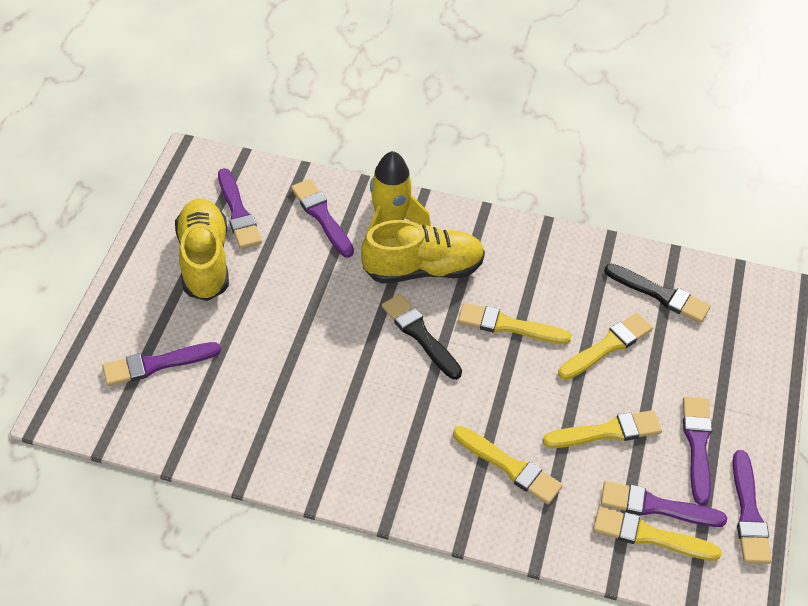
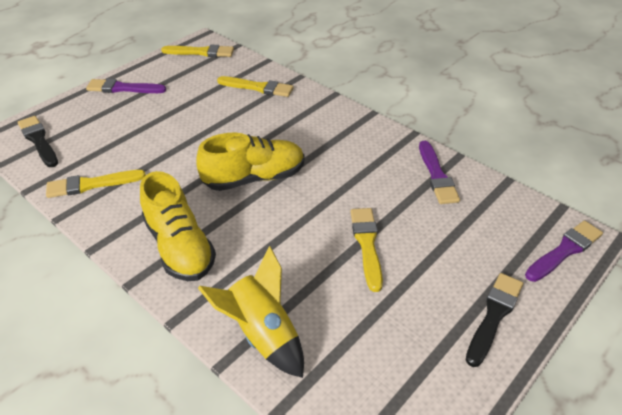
purple brush: [102,342,221,386] [218,168,262,249] [291,179,354,258] [601,481,727,527] [683,397,712,505] [733,450,772,564] = 6 -> [86,79,166,93] [419,141,460,204] [525,220,603,282] = 3
yellow brush: [453,426,563,504] [458,303,571,344] [542,410,662,448] [558,313,653,380] [593,507,722,561] = 5 -> [46,170,146,198] [161,45,234,57] [217,76,294,97] [350,208,383,292] = 4

